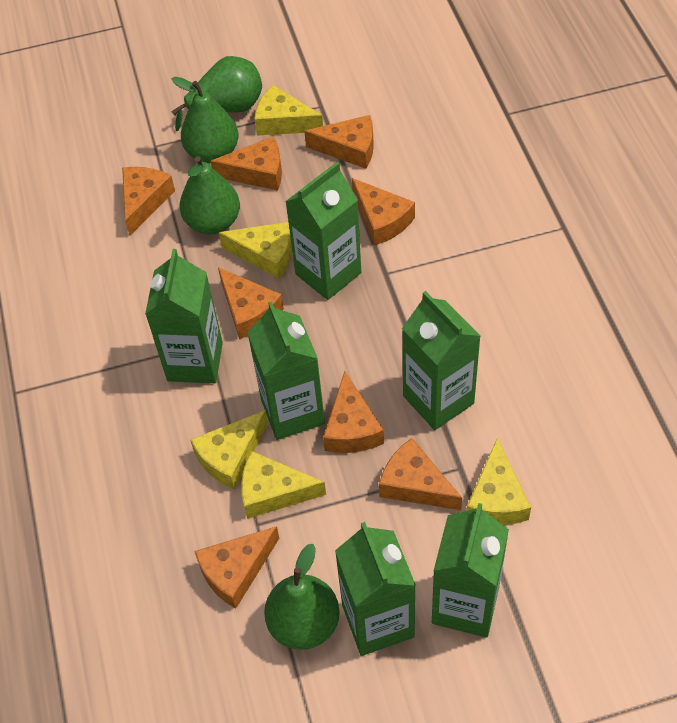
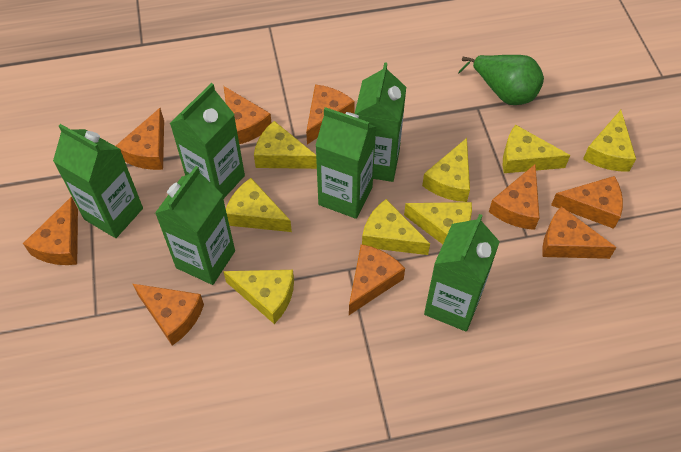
green pear: [171,56,262,131] [171,77,239,163] [179,156,240,234] [264,544,340,650] = 4 -> [458,55,544,105] = 1
orange cheese: [122,167,175,235] [194,526,279,609] [210,136,282,191] [218,267,284,339] [304,115,374,169] [323,371,384,453] [352,178,415,246] [379,438,462,510] = 8 -> [23,197,78,265] [116,108,164,170] [133,284,204,345] [224,86,272,144] [306,84,355,144] [349,244,405,315] [489,164,539,230] [542,206,616,259] [551,176,623,229] = 9
yellow cheese: [190,410,268,490] [219,222,292,279] [241,451,326,519] [255,85,323,136] [467,438,531,525] = 5 -> [223,270,294,324] [226,178,292,232] [254,121,317,169] [362,199,430,255] [404,202,472,244] [422,138,470,202] [503,125,570,173] [583,110,636,172] = 8

